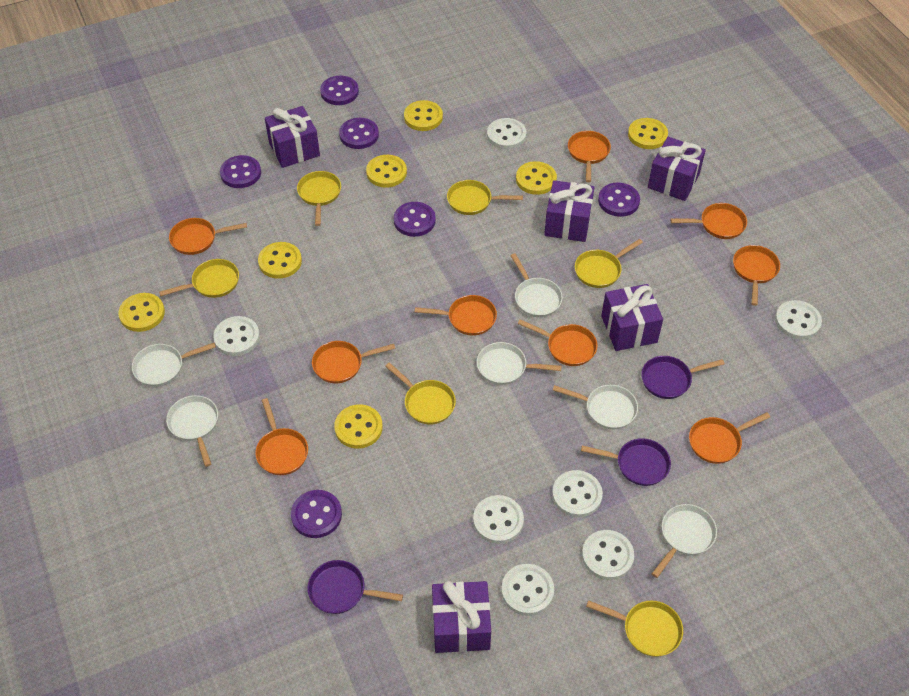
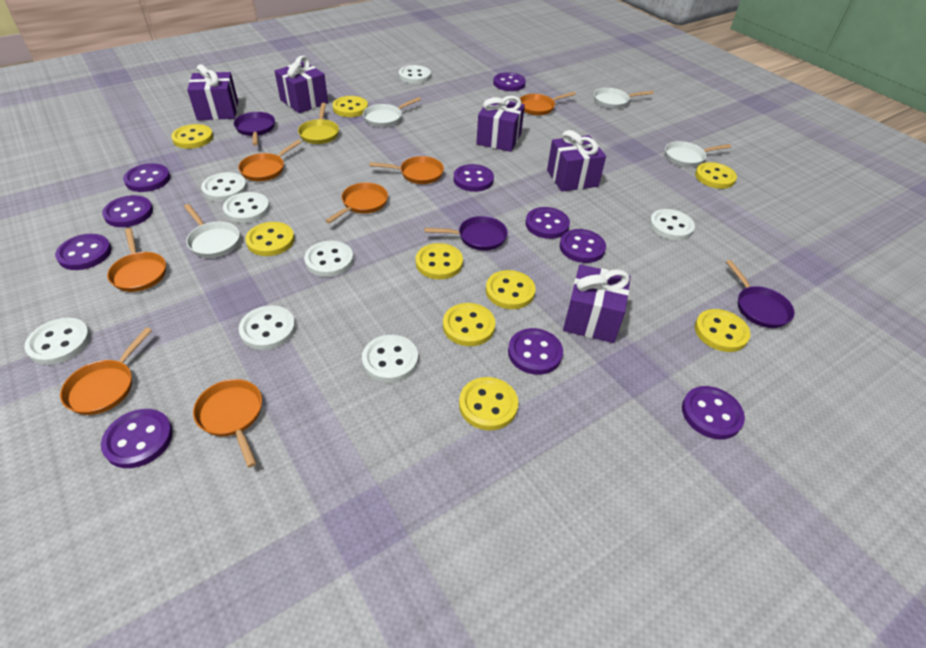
orange pan: [169,218,247,255] [256,398,308,475] [312,341,395,383] [415,295,497,336] [518,319,597,366] [568,131,611,182] [670,203,747,239] [689,412,770,464] [733,245,780,306] = 9 -> [60,327,152,415] [107,228,166,292] [193,379,262,468] [238,140,301,181] [325,183,388,223] [369,156,444,184] [519,92,576,116] = 7
purple button: [220,155,261,188] [291,490,342,538] [320,76,359,105] [339,118,379,149] [394,202,436,237] [598,182,640,217] = 6 -> [55,234,112,270] [101,409,173,468] [102,195,153,227] [123,163,171,192] [454,164,494,192] [493,72,526,91] [508,328,563,375] [526,207,570,239] [560,229,606,263] [682,386,745,439] = 10
white button: [213,316,260,356] [473,495,524,544] [487,118,526,149] [501,564,554,616] [552,470,603,518] [582,530,634,580] [775,300,822,340] = 7 -> [24,318,91,365] [201,172,247,202] [223,192,270,223] [239,305,296,350] [304,241,354,277] [362,335,418,383] [399,65,431,84] [649,209,695,240] = 8
white pan: [132,343,216,387] [166,395,218,467] [477,342,562,385] [510,253,563,317] [553,385,638,429] [652,504,717,578] = 6 -> [184,204,240,258] [363,97,421,127] [594,88,654,109] [665,141,731,167] = 4
yellow button: [118,293,165,332] [258,242,302,279] [334,404,383,449] [366,155,407,188] [404,100,443,131] [516,161,557,195] [628,118,668,149] = 7 -> [171,124,213,149] [245,222,295,256] [333,96,368,117] [415,243,463,279] [443,303,495,346] [459,377,518,430] [486,270,536,309] [695,162,737,189] [695,309,751,352] = 9
yellow pan: [159,259,239,298] [297,171,341,226] [385,362,456,425] [447,180,523,215] [575,239,643,288] [586,600,683,657] = 6 -> [298,103,339,144] = 1

